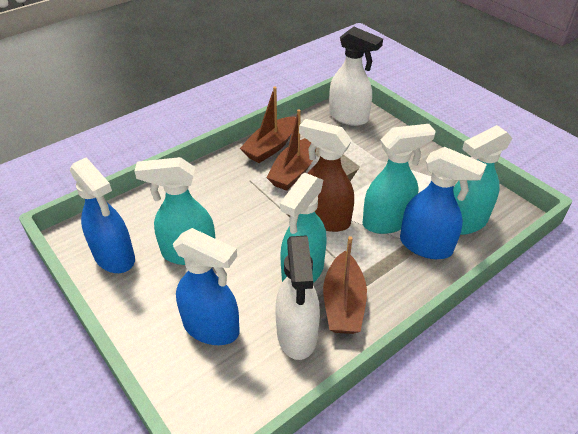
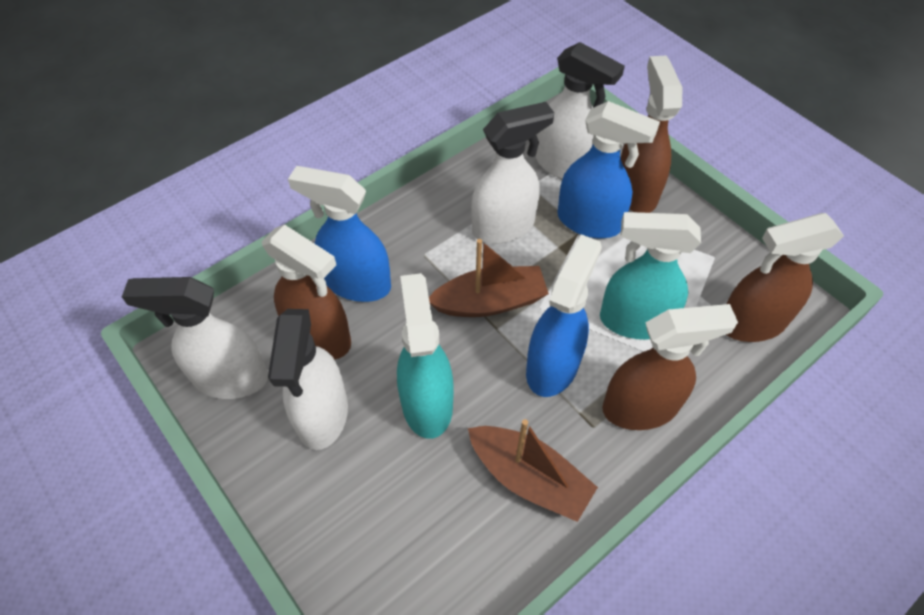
brown boat: [240,87,296,163] [266,109,316,191] [323,236,367,334] = 3 -> [429,239,549,317] [468,419,598,522] = 2
brown spray bottle: [299,119,354,232] = 1 -> [262,224,351,359] [602,304,738,430] [621,56,682,213] [726,213,844,342] = 4
turquoise spray bottle: [134,157,216,265] [280,173,327,283] [363,124,436,234] [453,125,513,235] = 4 -> [397,273,454,439] [600,212,701,340] = 2
white spray bottle: [275,236,320,360] [329,27,383,126] = 2 -> [122,277,268,399] [268,309,348,450] [471,102,554,244] [536,42,625,179] = 4

